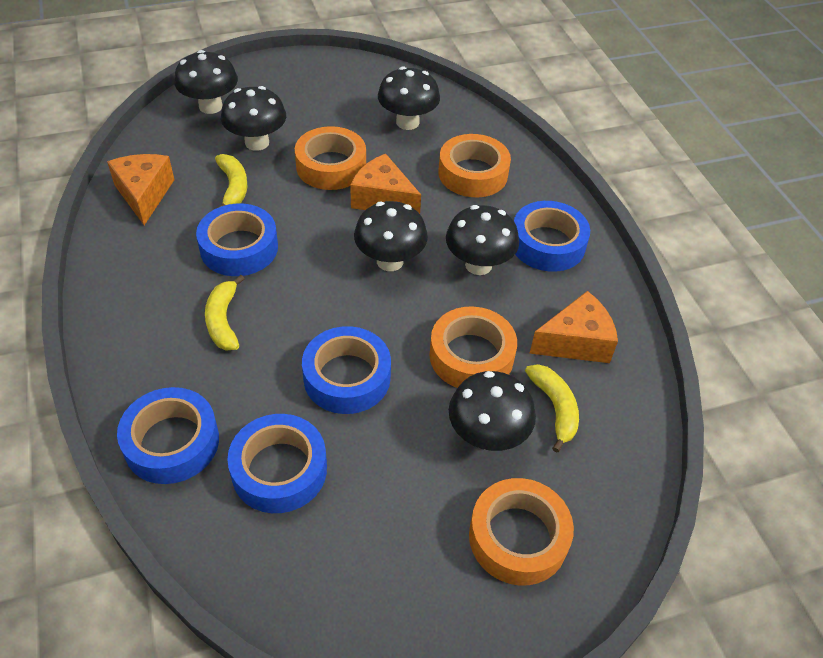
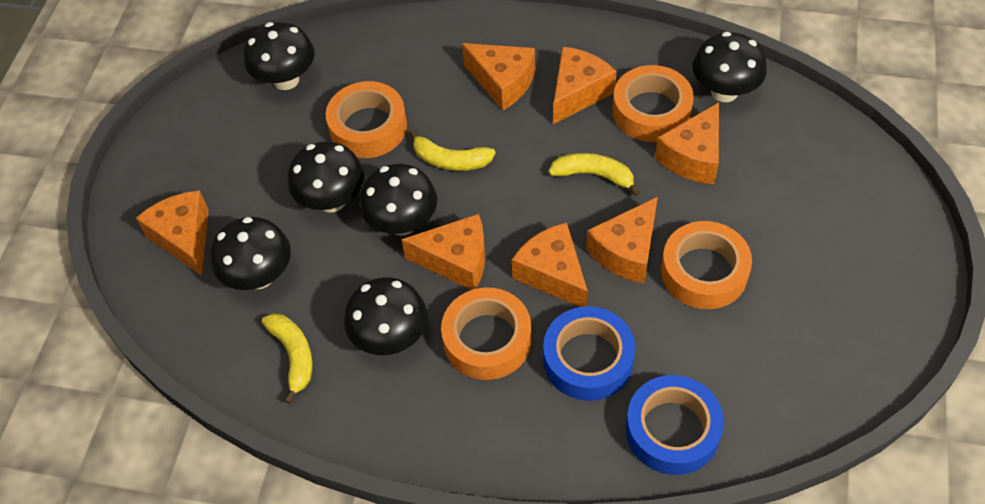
blue tape: [117,387,219,484] [196,204,278,276] [227,414,327,513] [302,326,391,414] [514,201,590,272] = 5 -> [543,306,635,401] [626,375,724,475] = 2
orange cheese: [107,154,174,225] [350,154,421,214] [529,291,618,363] = 3 -> [136,190,209,276] [401,214,485,290] [462,43,535,110] [512,222,588,307] [553,46,617,124] [586,197,658,283] [655,102,719,184] = 7

